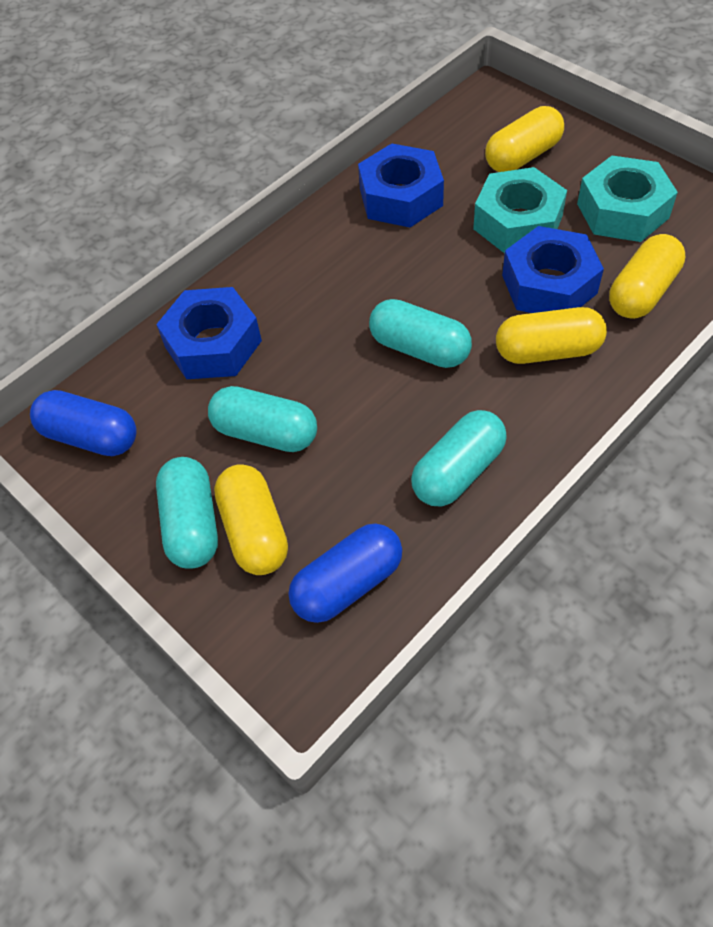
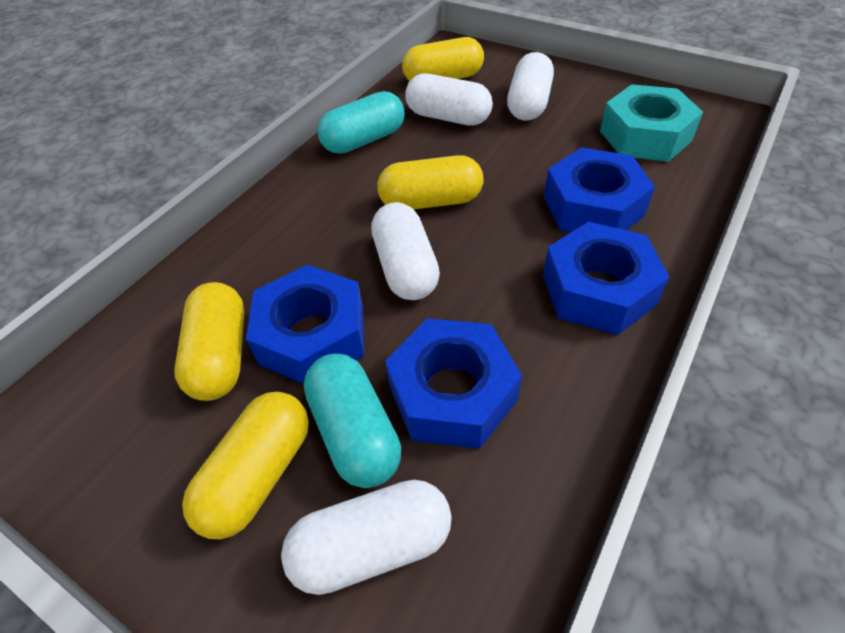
blue capsule: [30,390,137,456] [288,523,402,623] = 2 -> none = 0
blue nut: [156,287,262,379] [358,143,444,227] [502,226,604,313] = 3 -> [246,265,364,384] [385,318,522,449] [543,222,670,335] [544,148,655,232] = 4
turquoise capsule: [156,457,218,569] [208,386,317,452] [369,299,472,368] [411,410,507,507] = 4 -> [304,354,401,488] [317,91,405,154] = 2
turquoise nut: [473,167,567,254] [577,156,678,242] = 2 -> [600,84,703,162] = 1
white capsule: none = 0 -> [281,480,452,595] [371,202,440,300] [405,74,493,126] [507,52,554,121] = 4

